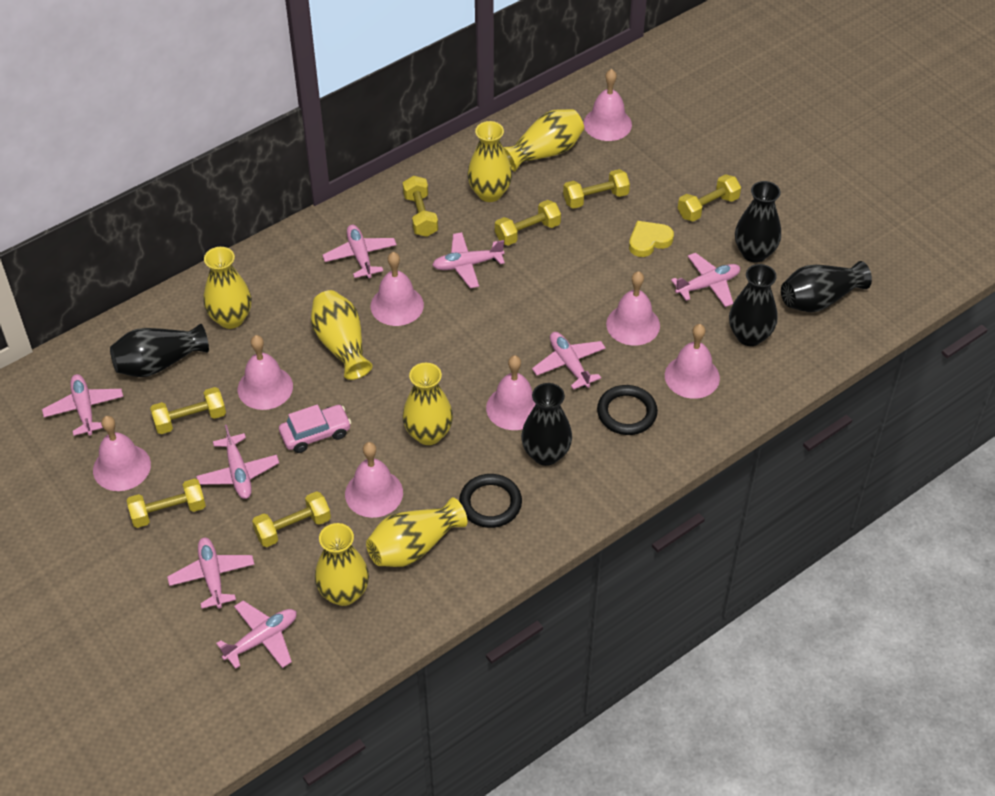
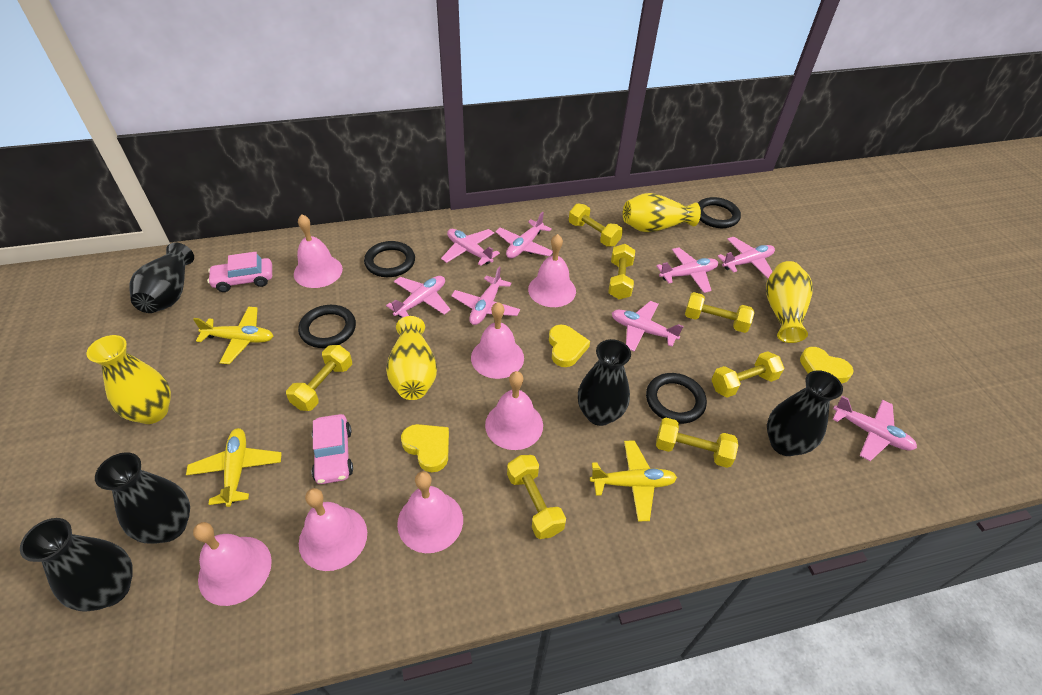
black ring: [459,474,522,528] [597,385,658,435] = 2 -> [298,305,356,348] [364,241,415,277] [646,373,707,424] [698,197,741,228] = 4
pink bell: [93,416,151,491] [238,335,293,410] [345,442,403,518] [371,252,424,326] [486,355,536,430] [583,69,632,141] [606,271,660,346] [665,324,720,399] = 8 -> [193,522,272,606] [294,214,343,288] [299,488,367,571] [397,471,463,553] [471,302,524,379] [485,371,543,450] [528,234,576,307] = 7
pink car: [279,405,351,453] = 1 -> [207,252,272,292] [312,414,353,484] = 2
yellow heart: [629,221,674,257] = 1 -> [401,424,449,472] [549,324,590,367] [800,347,854,383] = 3
yellow plane: none = 0 -> [186,428,282,507] [193,307,273,364] [590,441,677,521] = 3
yellow vase: [203,247,252,329] [311,290,372,380] [315,523,369,606] [366,497,467,567] [402,363,453,445] [467,121,512,202] [503,109,584,172] = 7 -> [86,335,171,424] [386,316,437,400] [623,193,701,232] [766,261,813,343] = 4

